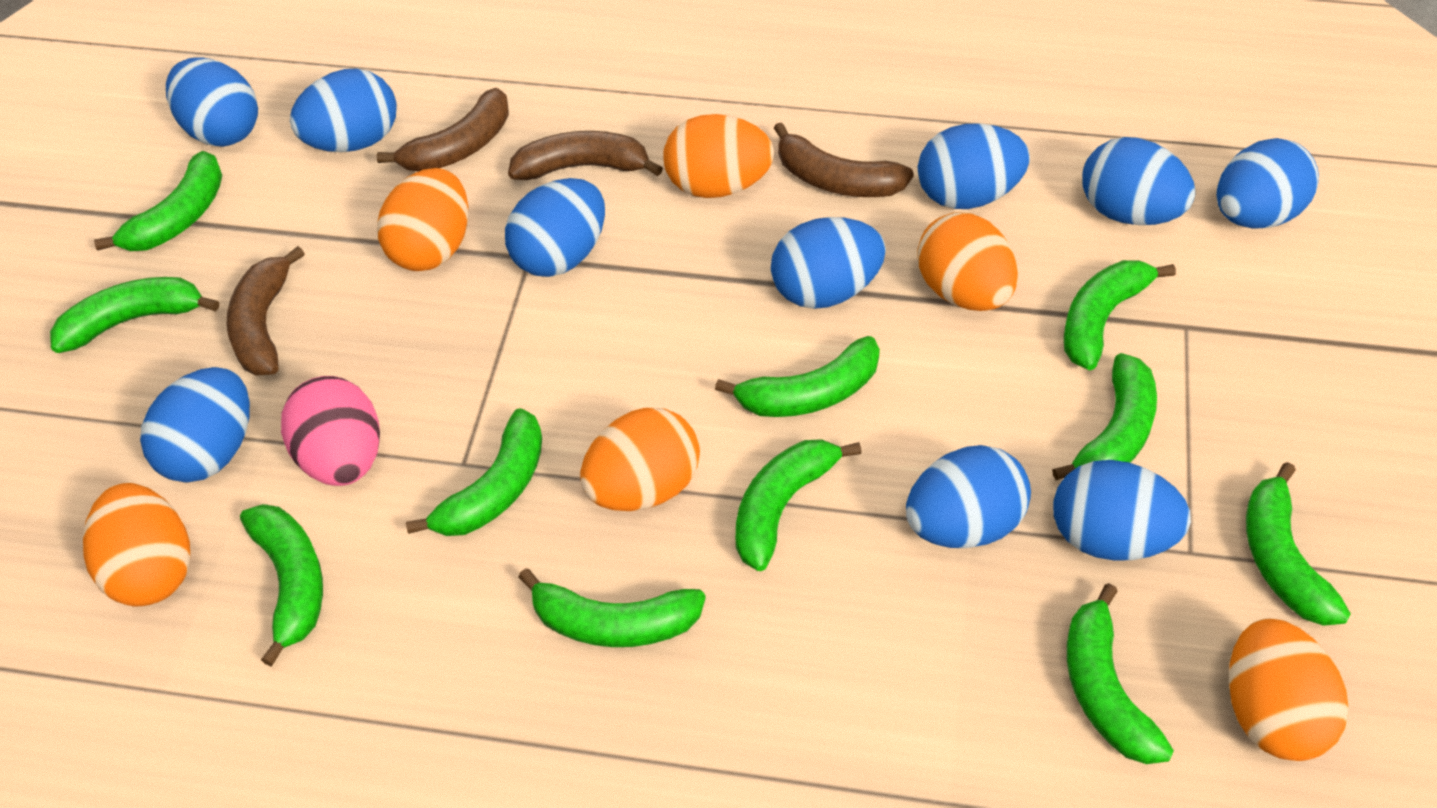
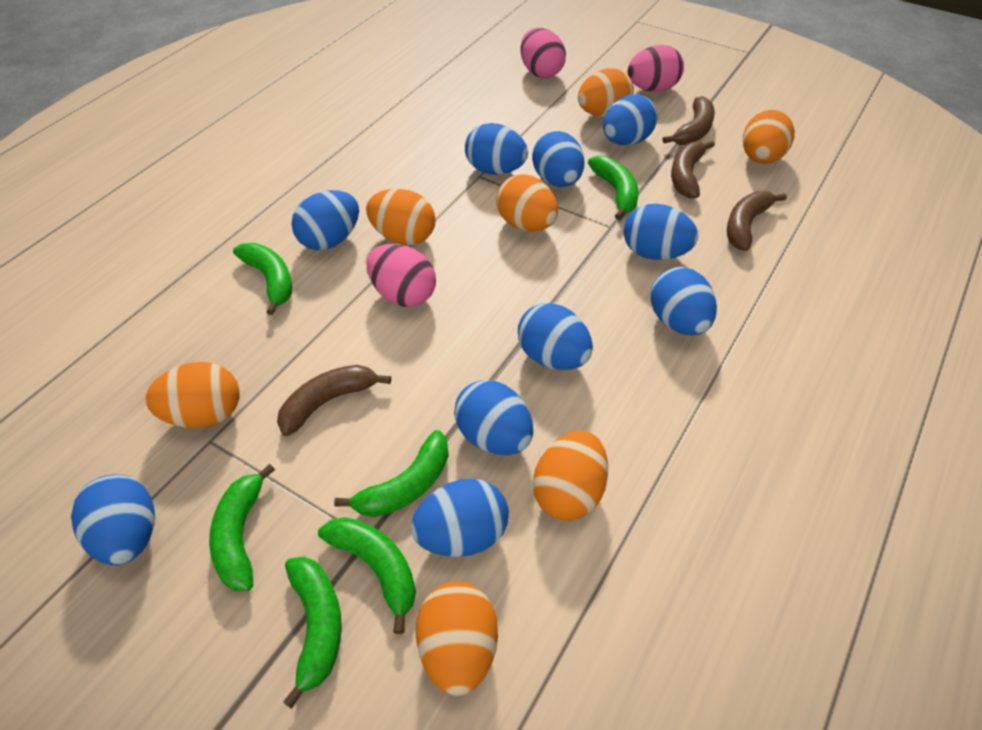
green banana: [50,277,219,353] [94,151,222,251] [240,504,323,666] [406,408,542,536] [518,568,706,647] [715,336,880,417] [736,439,862,571] [1052,353,1157,480] [1064,260,1176,370] [1067,583,1174,764] [1246,462,1351,626] = 11 -> [209,464,275,591] [233,243,292,315] [283,556,342,709] [318,517,416,634] [334,430,449,517] [588,155,639,220] = 6
orange egg: [83,483,190,606] [377,168,468,271] [580,408,700,511] [663,114,774,198] [917,212,1018,311] [1229,618,1349,761] = 6 -> [145,362,239,428] [366,189,435,245] [416,582,498,696] [496,174,558,231] [533,431,608,521] [578,68,634,117] [743,110,795,164] = 7
pink egg: [281,376,380,486] = 1 -> [366,244,436,307] [520,28,566,78] [628,45,684,92] = 3

